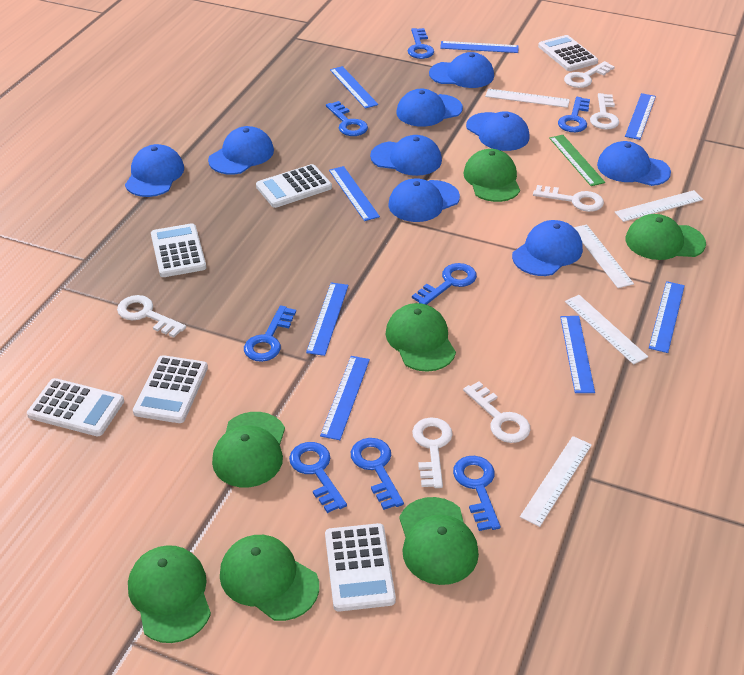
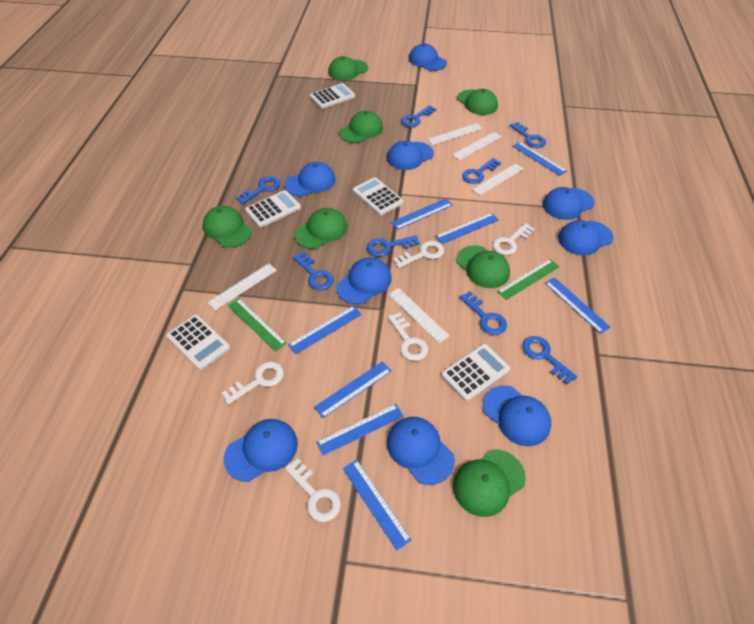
green ruler: [549,135,605,186] = 1 -> [228,298,287,352] [497,259,559,300] = 2
white calculator: [27,378,124,436] [133,355,208,423] [151,223,206,277] [256,164,332,208] [325,523,396,611] [538,35,598,71] = 6 -> [166,315,230,370] [245,190,301,228] [310,83,355,109] [353,177,404,216] [441,344,510,401] = 5
white key: [117,295,186,338] [412,417,453,488] [463,381,530,443] [533,185,604,212] [564,61,615,88] [590,93,619,130] = 6 -> [222,362,284,405] [285,458,341,522] [388,312,428,361] [393,241,444,268] [493,223,535,255] = 5

